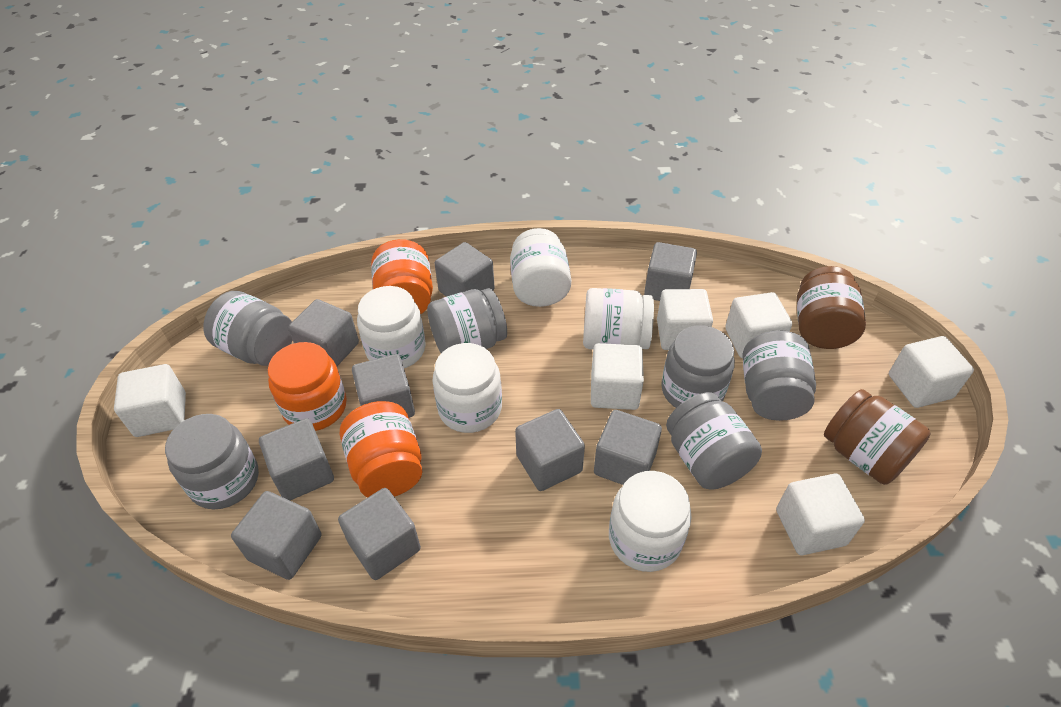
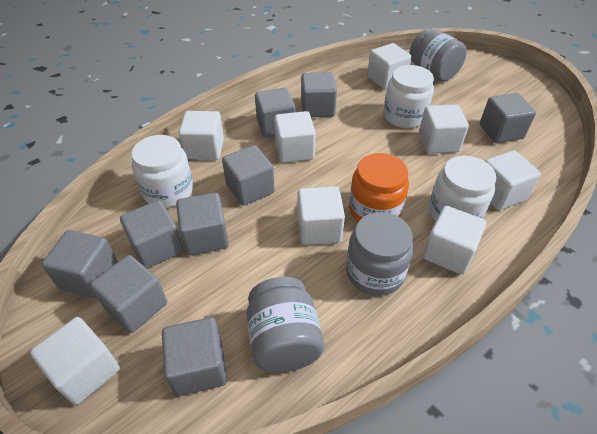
brown jar: [797,266,866,349] [824,389,931,485] = 2 -> none = 0
grey jar: [165,414,259,509] [203,291,292,366] [427,288,507,353] [661,325,735,408] [666,392,762,490] [743,330,816,421] = 6 -> [246,277,324,373] [346,212,414,296] [409,29,467,82] = 3
orange jar: [268,342,347,431] [340,401,422,497] [371,239,433,314] = 3 -> [349,153,409,222] = 1
white cube: [114,364,186,437] [591,343,644,410] [657,289,713,350] [725,292,792,358] [776,474,865,555] [889,336,974,408] = 6 -> [30,317,120,405] [179,111,224,160] [274,111,316,163] [298,186,345,245] [367,43,412,89] [419,104,469,154] [423,205,486,275] [485,150,541,210] = 8
white jar: [357,286,426,368] [432,343,502,433] [510,228,571,307] [583,288,654,349] [609,471,692,572] = 5 -> [131,135,193,208] [383,65,434,128] [429,156,496,222] = 3

